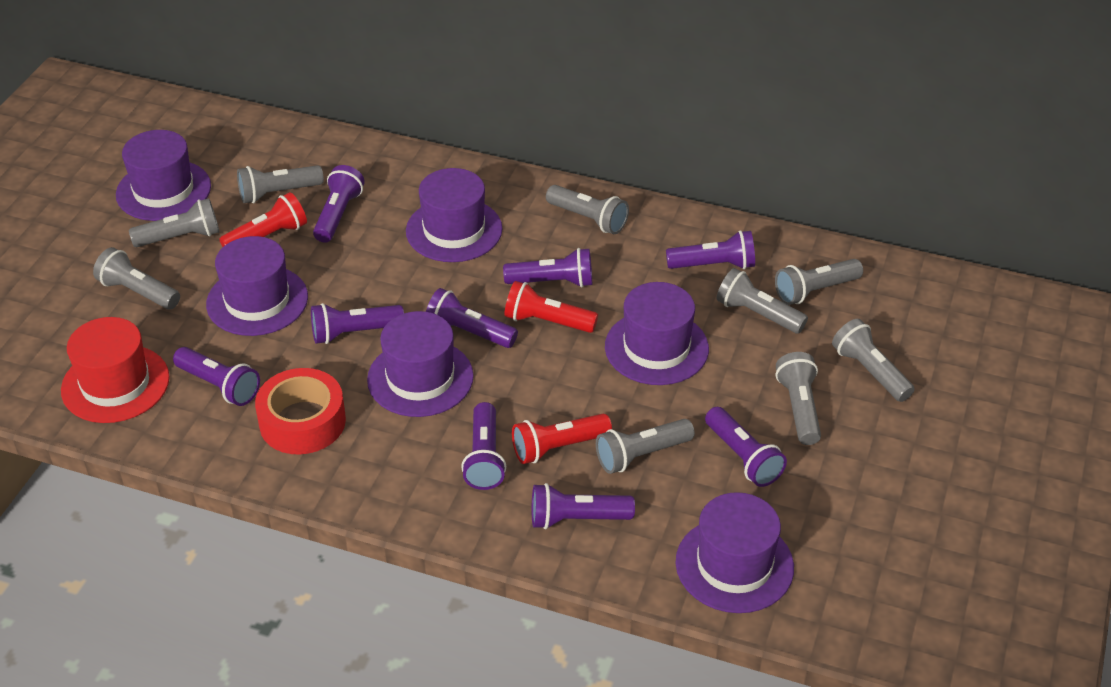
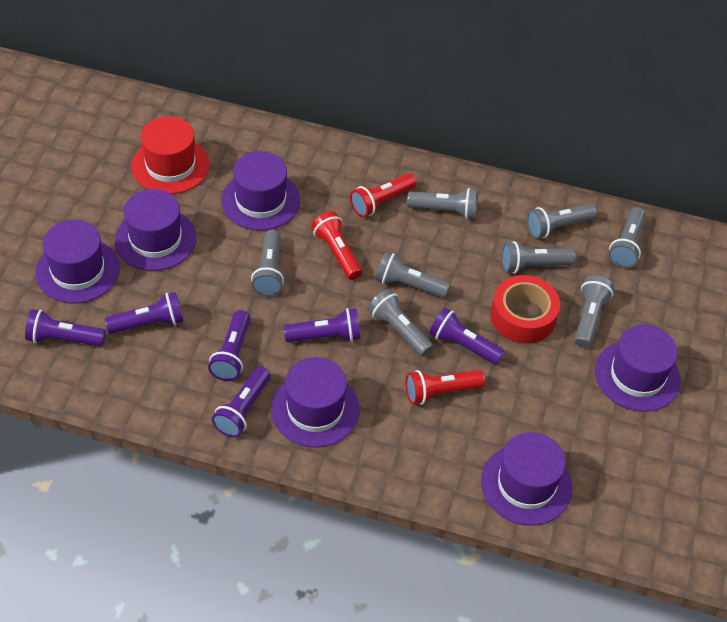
grey flashlight: [93,247,180,309] [129,198,220,247] [237,165,324,203] [546,185,629,234] [596,419,695,474] [716,268,808,334] [775,259,863,305] [776,352,821,445] [832,319,915,402] = 9 -> [251,230,284,296] [368,289,433,357] [375,252,450,298] [407,188,478,219] [501,241,575,274] [526,204,597,239] [574,275,614,348] [608,207,646,268] = 8
purple flashlight: [173,347,260,406] [311,303,404,344] [313,165,365,243] [426,288,518,348] [461,402,506,490] [503,248,592,287] [532,483,635,529] [666,230,755,269] [705,407,787,487] = 9 -> [25,309,106,346] [105,292,184,334] [208,310,250,381] [212,367,270,438] [284,308,360,342] [429,308,505,365] = 6

